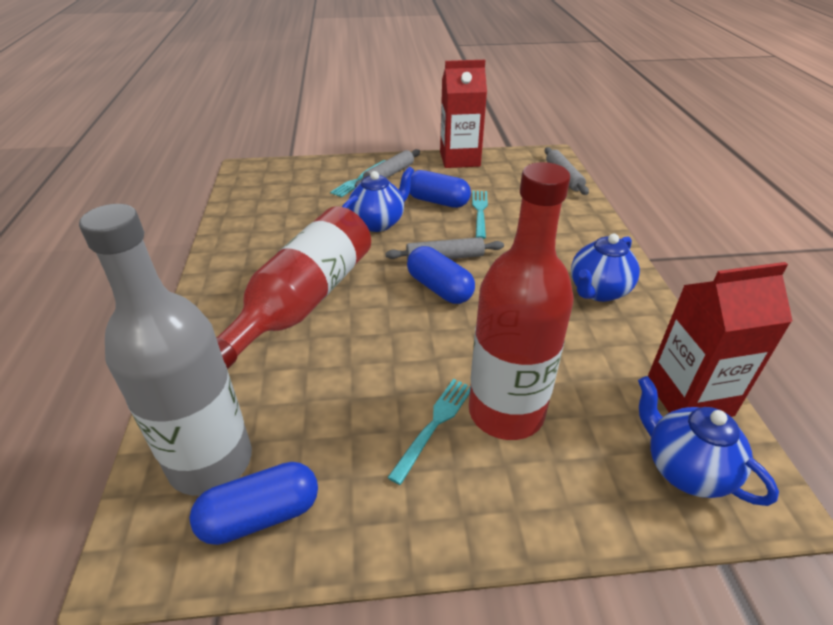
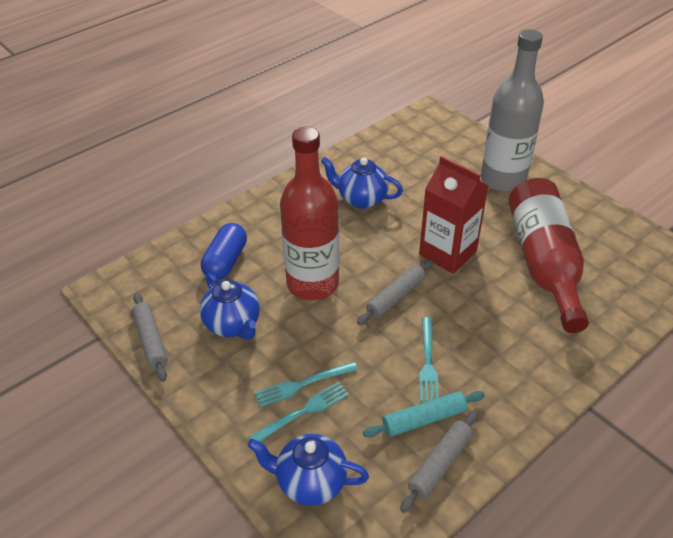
blue capsule: [190,462,318,545] [407,246,475,304] [409,170,471,208] = 3 -> [201,223,247,280] = 1
red carton: [440,60,487,168] [648,262,793,417] = 2 -> [419,156,488,274] = 1
turquoise rolling pin: none = 0 -> [363,391,485,438] = 1

